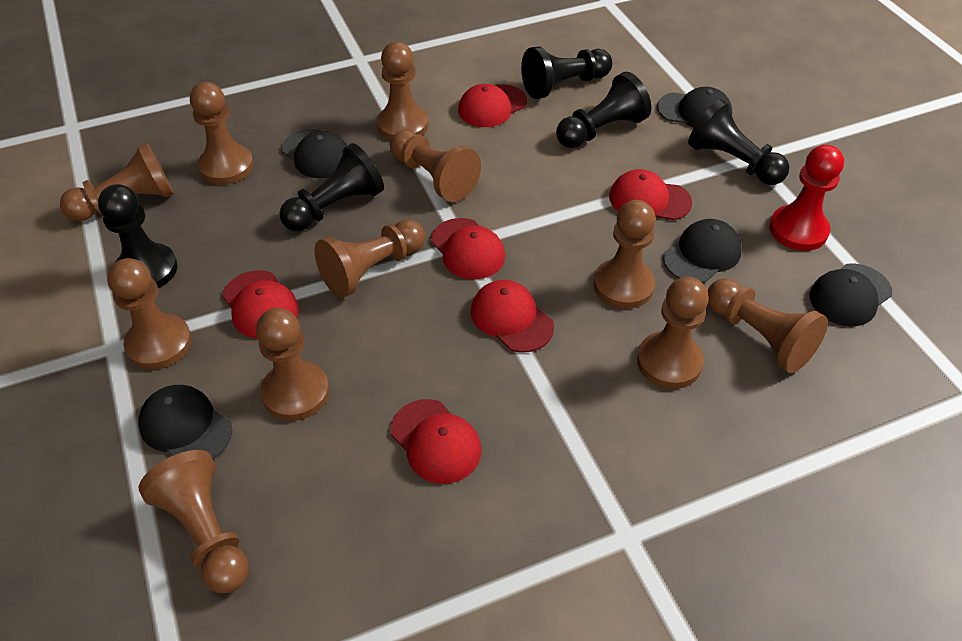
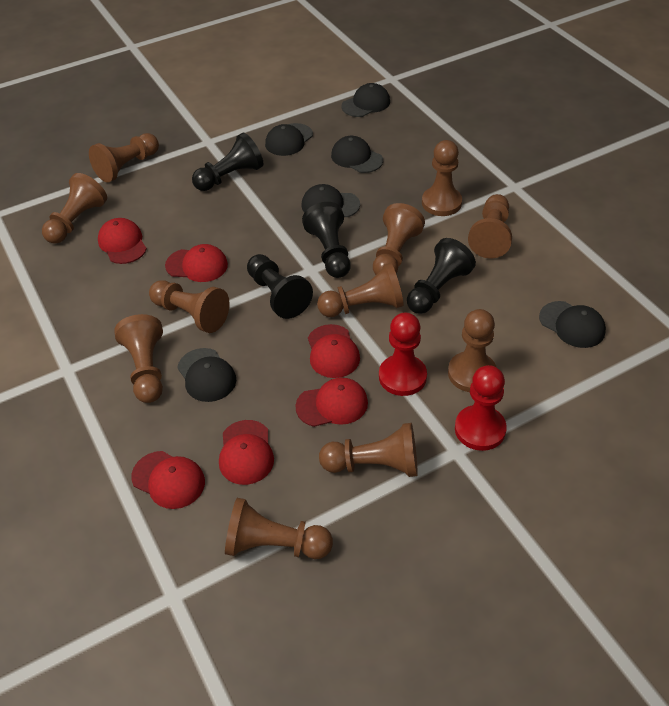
black cap: [138,385,233,459] [282,129,348,178] [657,87,732,128] [663,219,742,283] [810,263,892,326] = 5 -> [177,348,236,402] [265,123,313,156] [302,184,360,217] [331,136,383,173] [342,83,390,117] [539,301,606,348] = 6
black pawn: [98,184,178,288] [279,143,384,231] [521,46,612,99] [556,72,651,148] [688,100,789,185] = 5 -> [192,133,264,191] [247,254,313,319] [302,202,351,278] [407,238,476,314] = 4
red pawn: [769,145,844,251] = 1 -> [379,313,427,396] [455,365,507,451] = 2

